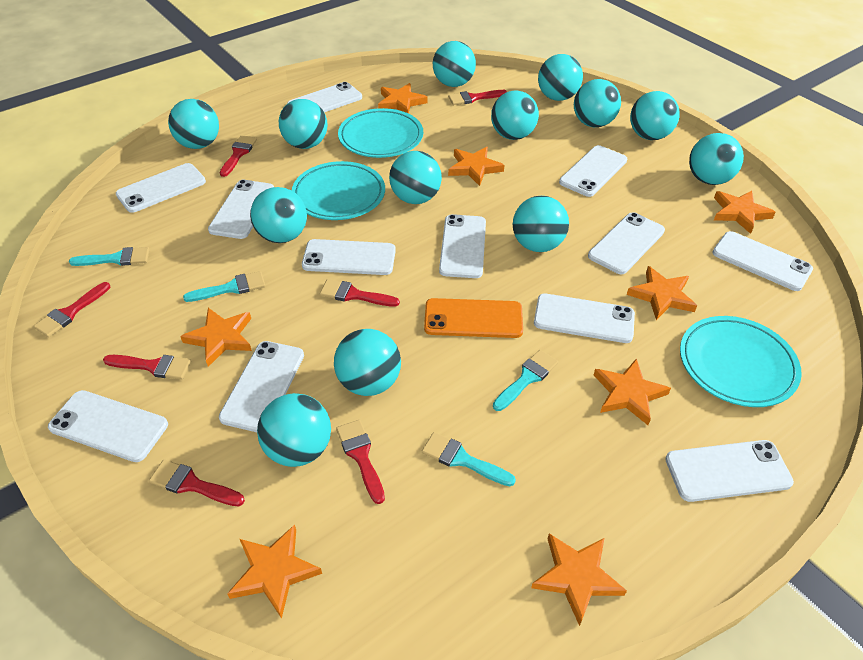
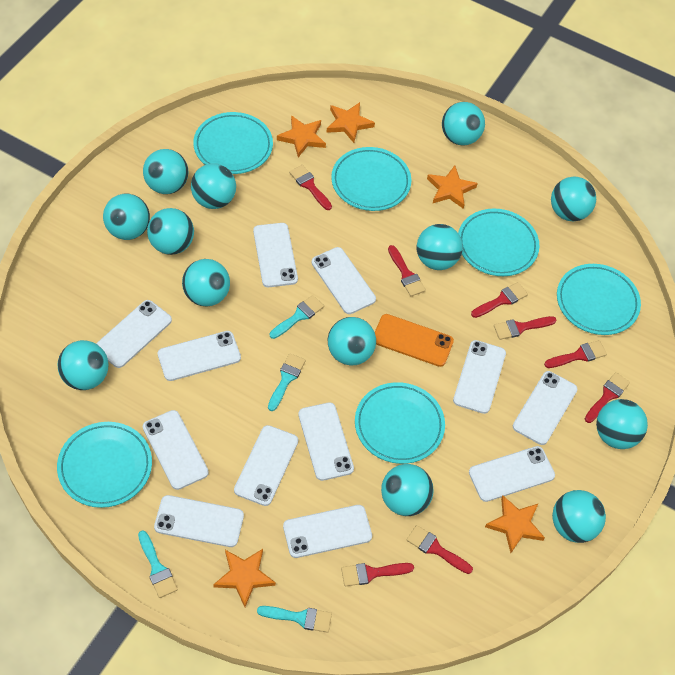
orange star: [180,308,252,367] [227,525,322,619] [378,83,428,114] [448,147,505,186] [531,533,627,626] [594,358,671,425] [627,266,697,320] [714,191,776,234] = 8 -> [213,549,276,607] [277,115,326,157] [326,102,375,143] [427,165,478,209] [485,496,545,553] = 5
red brush: [33,282,110,337] [103,355,191,379] [149,459,245,506] [220,135,257,177] [320,279,400,307] [336,420,385,504] [448,90,507,105] = 7 -> [289,165,332,210] [341,563,414,586] [388,245,426,297] [406,525,473,574] [471,282,528,318] [494,316,556,340] [544,340,607,368] [585,372,630,423] = 8
turquoise plate: [292,161,385,220] [338,108,423,158] [680,316,802,407] = 3 -> [57,422,152,508] [193,112,273,174] [331,147,411,211] [355,382,445,464] [458,209,539,276] [557,264,641,335] = 6

